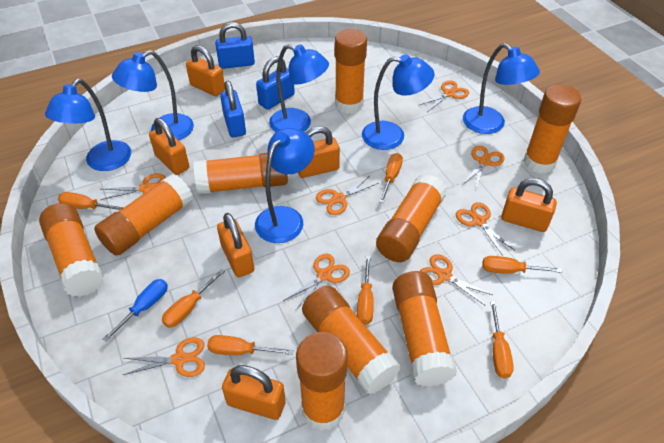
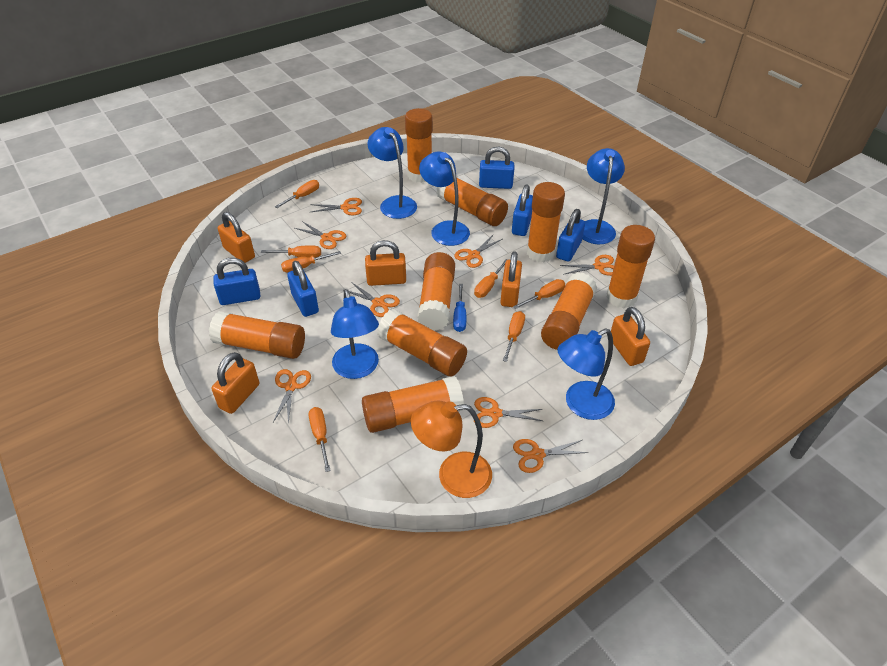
blue lamp: [45,79,131,171] [112,50,194,140] [255,128,315,243] [269,44,329,132] [362,54,435,150] [463,43,540,134] = 6 -> [331,289,379,379] [367,127,417,219] [419,151,470,246] [557,328,615,420] [582,148,625,244] = 5
blue padlock: [215,22,255,69] [220,81,246,137] [256,56,295,110] = 3 -> [213,258,260,305] [287,261,319,317] [479,146,514,189] [512,185,533,236] [556,209,585,262] = 5
orange lamp: none = 0 -> [411,400,492,498] = 1
orange padlock: [149,118,189,175] [186,45,225,97] [217,213,254,277] [222,365,286,420] [298,126,340,178] [501,178,557,232] = 6 -> [211,352,259,414] [218,212,255,263] [365,240,406,286] [501,251,522,307] [611,307,650,366] = 5

